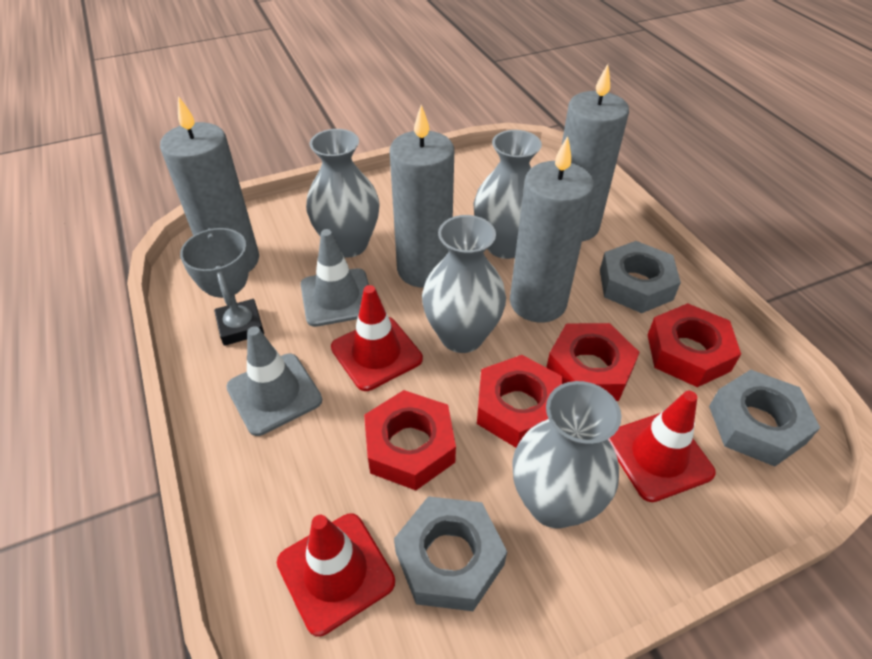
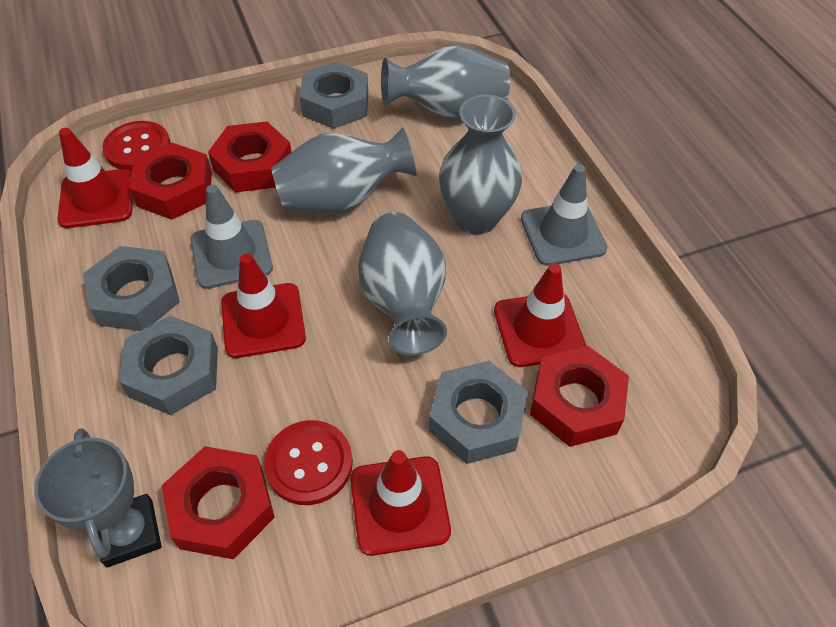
grey candle: [160,96,259,272] [390,105,454,288] [510,136,594,323] [562,64,629,241] = 4 -> none = 0
grey nut: [394,496,507,611] [600,241,681,313] [709,370,820,467] = 3 -> [83,246,180,331] [119,316,218,415] [300,62,368,129] [429,361,528,464] = 4
red button: none = 0 -> [102,121,171,171] [264,420,353,505] = 2
red traffic cone: [277,514,395,636] [331,285,423,391] [608,391,716,502] = 3 -> [57,128,133,228] [221,253,306,358] [350,450,451,556] [494,263,586,367] = 4

